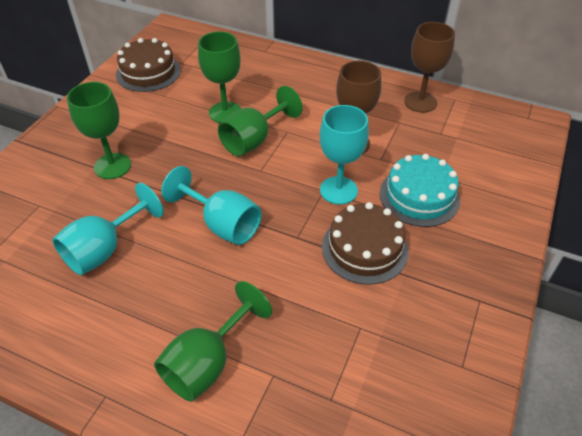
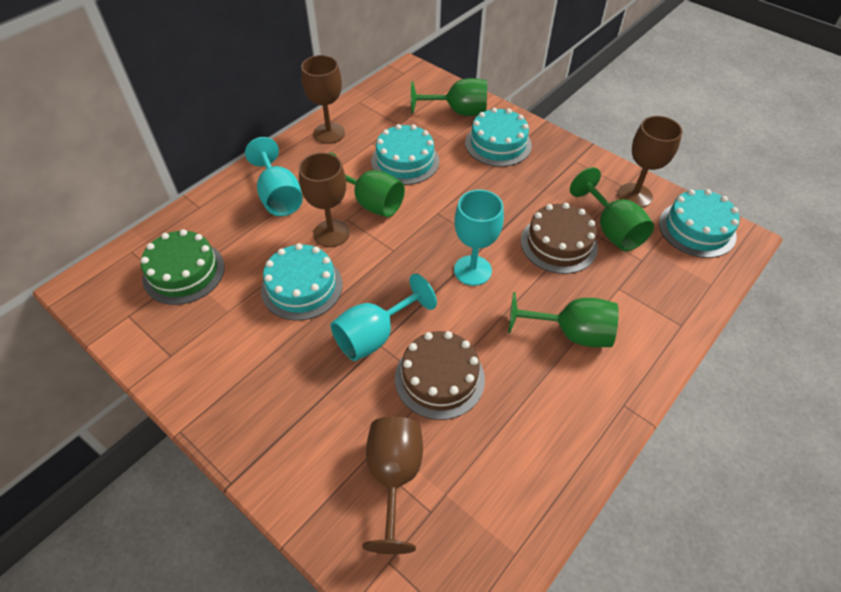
brown goblet: [336,61,381,154] [404,22,455,113] = 2 -> [299,153,350,247] [301,55,345,144] [362,417,423,554] [618,116,682,208] = 4
green cake: none = 0 -> [141,229,225,305] = 1
turquoise cake: [379,154,460,227] = 1 -> [261,243,343,321] [371,124,439,185] [465,108,532,167] [659,189,740,258] = 4

